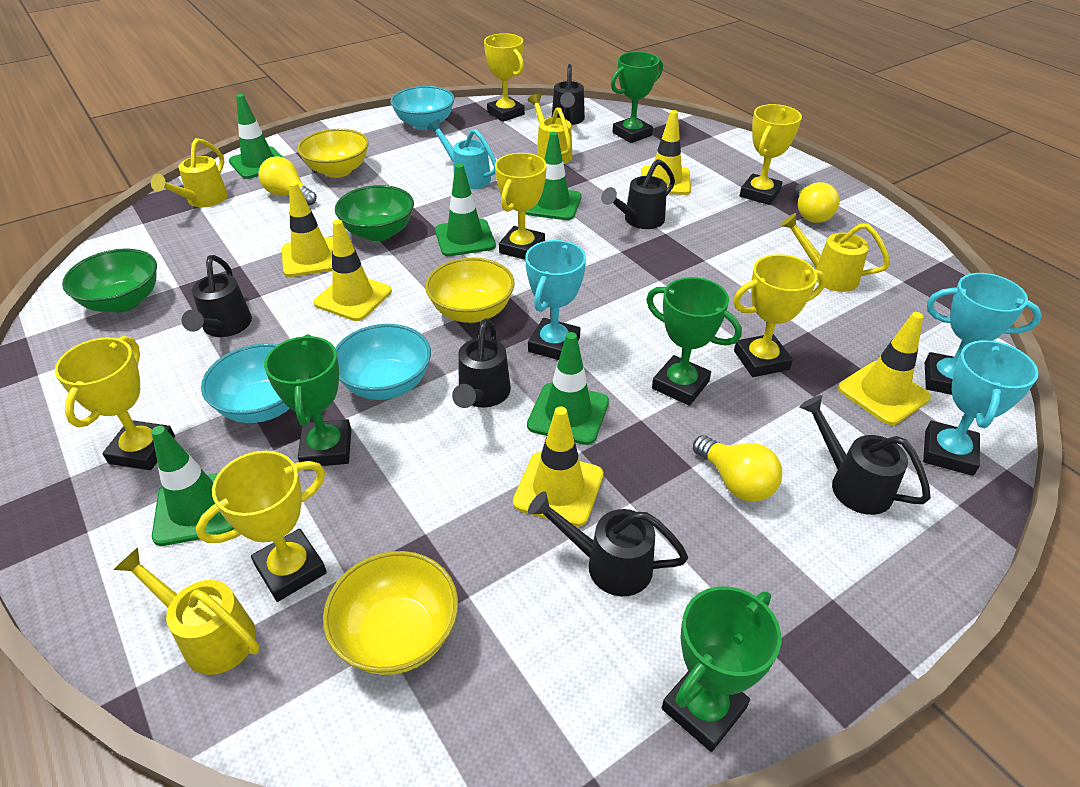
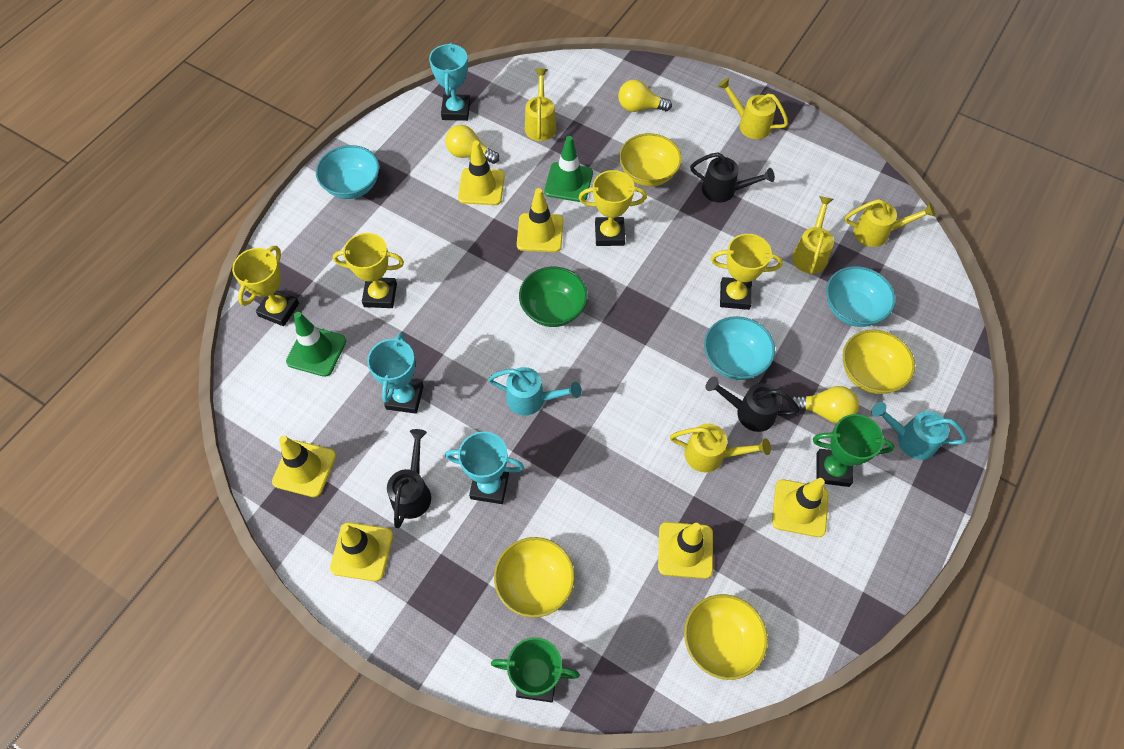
black watering can: [181,255,252,337] [452,318,511,408] [528,491,688,596] [552,64,585,125] [601,159,675,229] [799,395,931,515] = 6 -> [387,429,431,528] [690,152,775,202] [706,376,800,432] = 3
green bowl: [62,248,157,313] [335,185,414,241] = 2 -> [519,267,588,327] = 1
green traffic cone: [151,426,234,546] [229,94,284,179] [435,163,496,256] [525,132,582,220] [527,332,609,445] = 5 -> [286,312,346,377] [544,136,593,202] = 2
green trophy: [264,334,351,466] [611,52,663,143] [646,277,742,406] [662,586,781,752] = 4 -> [491,637,580,702] [813,414,894,487] = 2
turquoise watering can: [427,119,496,189] = 1 -> [488,367,582,416] [871,402,967,460] = 2
yellow bowl: [297,129,369,178] [323,551,458,675] [425,258,515,323] = 3 -> [494,537,575,618] [619,133,682,187] [684,594,768,680] [843,330,915,394] = 4
yellow traffic cone: [282,182,333,277] [314,220,392,321] [513,407,603,527] [641,110,691,195] [838,312,931,425] = 5 -> [272,436,336,497] [330,522,393,581] [458,140,505,205] [517,188,563,252] [658,522,713,579] [772,478,829,537] = 6
yellow trophy: [55,336,175,470] [196,451,327,602] [484,33,525,122] [495,153,547,260] [733,254,826,377] [740,104,802,205] = 6 -> [232,246,299,326] [333,233,404,308] [579,170,647,246] [711,234,783,310] = 4
yellow watering can: [113,547,260,675] [151,138,228,207] [528,94,572,164] [780,213,890,292] = 4 -> [525,69,556,141] [670,423,771,472] [717,78,788,139] [792,196,834,275] [845,199,935,247] = 5

